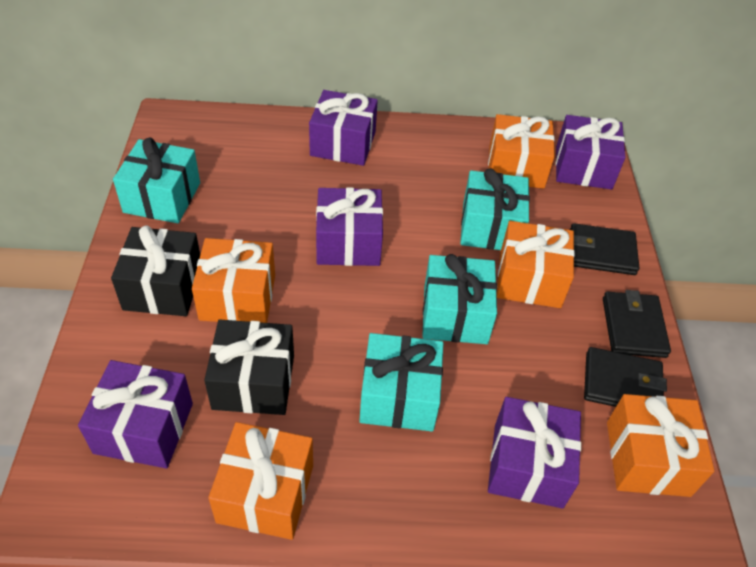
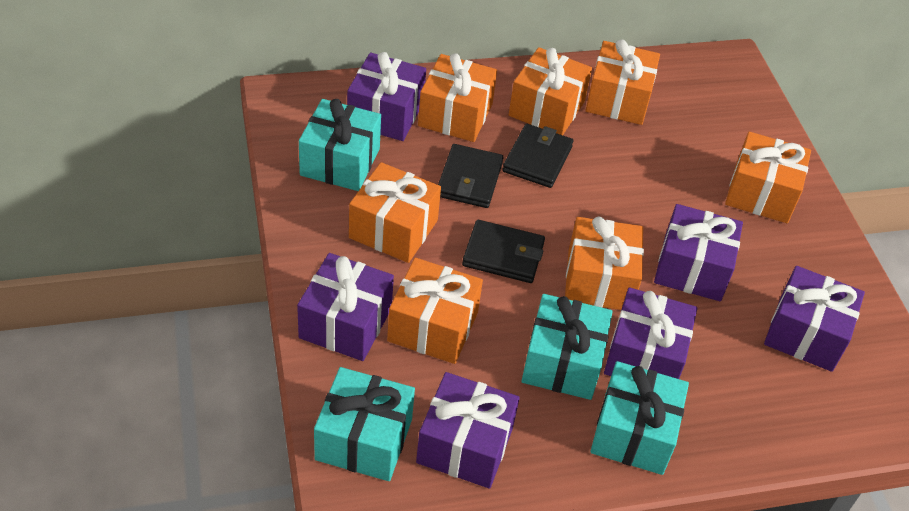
black gift: [111,225,200,316] [204,320,294,415] = 2 -> none = 0
orange gift: [192,238,275,323] [208,422,313,540] [488,114,555,189] [497,221,575,308] [607,394,714,497] = 5 -> [349,162,441,263] [387,258,483,364] [418,53,497,142] [509,47,592,135] [565,216,644,310] [585,39,660,125] [725,132,811,223] = 7
purple gift: [78,360,193,468] [309,90,378,166] [316,187,383,266] [488,397,581,508] [556,115,626,190] = 5 -> [297,253,394,361] [347,52,426,141] [416,372,520,489] [604,287,697,379] [654,204,743,301] [764,266,865,372] = 6

